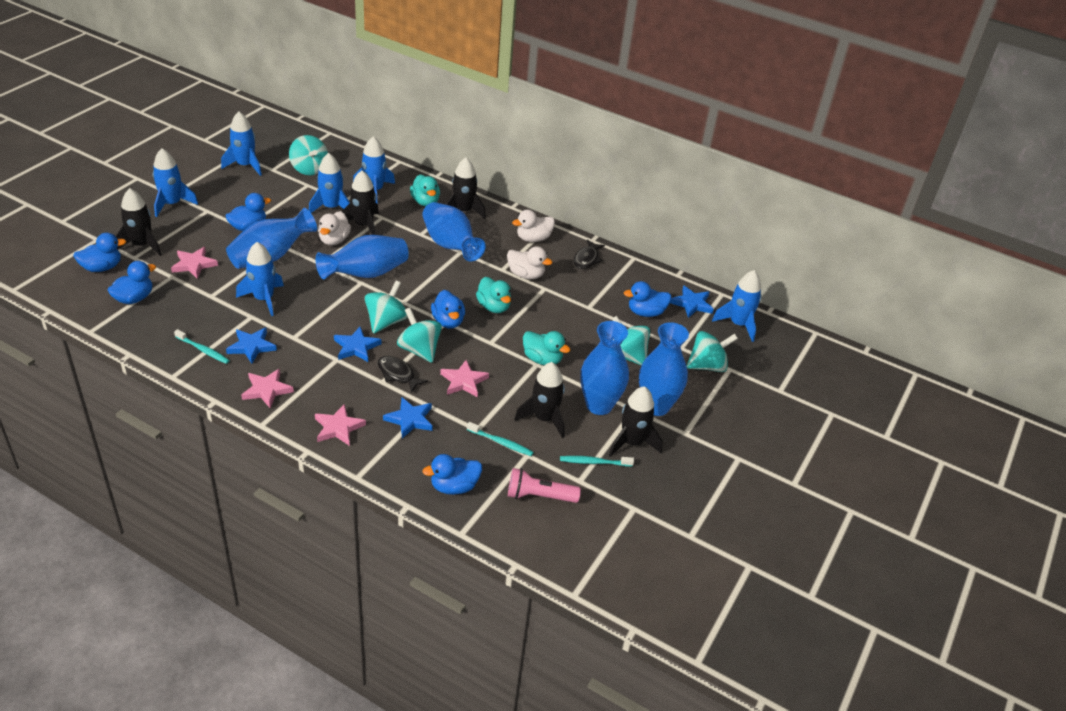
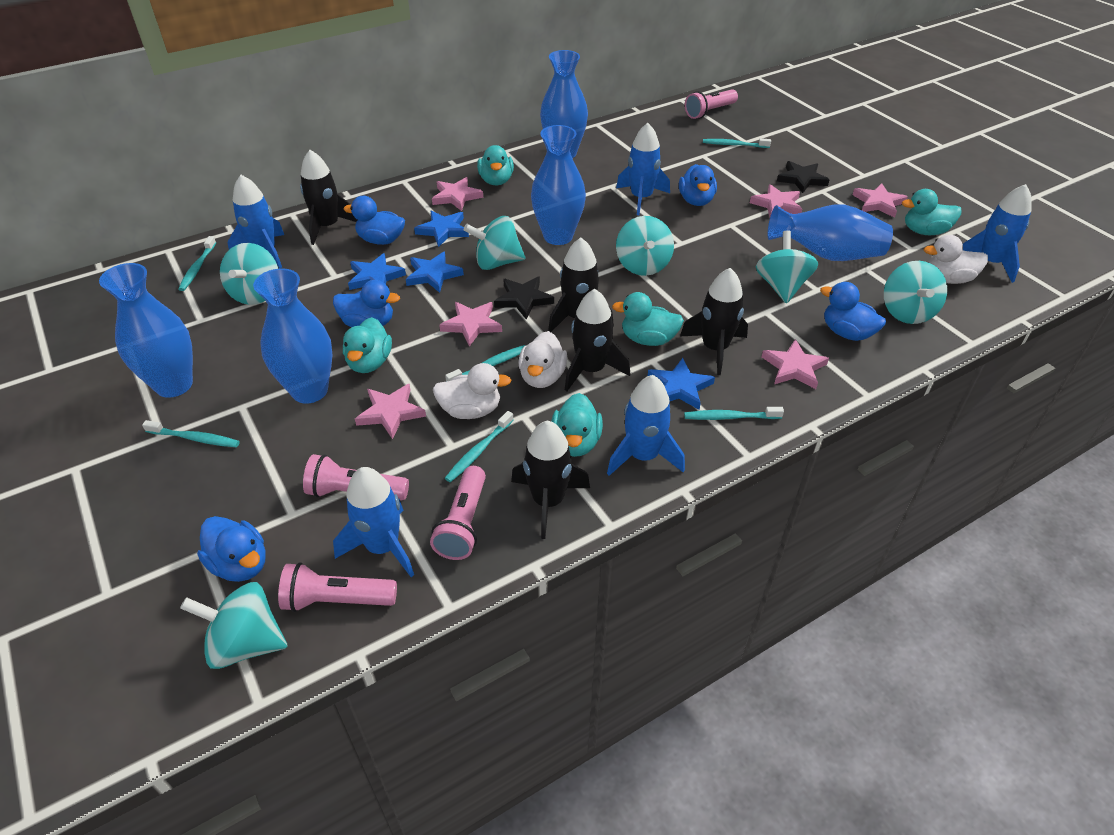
black fish: [377,356,428,393] [573,240,605,269] = 2 -> none = 0
black star: none = 0 -> [494,276,554,319] [777,161,829,193] = 2
blue duck: [73,233,126,272] [107,261,156,304] [226,193,271,231] [422,454,482,495] [431,290,465,328] [624,281,671,317] = 6 -> [197,516,266,582] [333,280,400,327] [343,196,405,245] [679,164,717,206] [820,282,886,341] = 5
blue rocket: [153,148,198,217] [221,112,262,176] [236,242,284,316] [309,153,350,213] [353,136,395,203] [712,270,762,342] = 6 -> [228,175,284,268] [333,467,414,577] [607,375,685,476] [616,123,670,215] [963,184,1032,283] = 5
pink flashlight: [508,468,581,503] = 1 -> [278,562,397,612] [303,454,409,500] [430,466,486,560] [685,89,738,119] = 4
pink star: [171,247,218,279] [241,369,294,408] [315,404,366,446] [440,360,489,397] = 4 -> [355,384,426,439] [432,177,483,211] [439,302,502,346] [750,184,802,218] [761,339,829,389] [853,183,908,218] = 6
turquoise duck: [410,174,440,206] [476,277,511,313] [523,331,570,365] = 3 -> [343,317,392,373] [477,145,514,185] [551,393,603,457] [612,292,684,346] [902,189,961,235] = 5
turquoise spinning top: [289,135,328,175] [365,280,408,334] [397,308,442,363] [612,316,650,366] [687,331,738,372] = 5 -> [180,582,288,669] [220,243,278,305] [464,216,525,270] [616,216,674,276] [756,230,818,304] [884,261,947,324] = 6
turquoise toothbrush: [174,329,230,364] [467,422,534,456] [560,456,634,467] = 3 -> [142,420,240,447] [178,236,216,291] [445,345,526,382] [445,411,514,482] [684,407,784,420] [703,138,771,148] = 6

